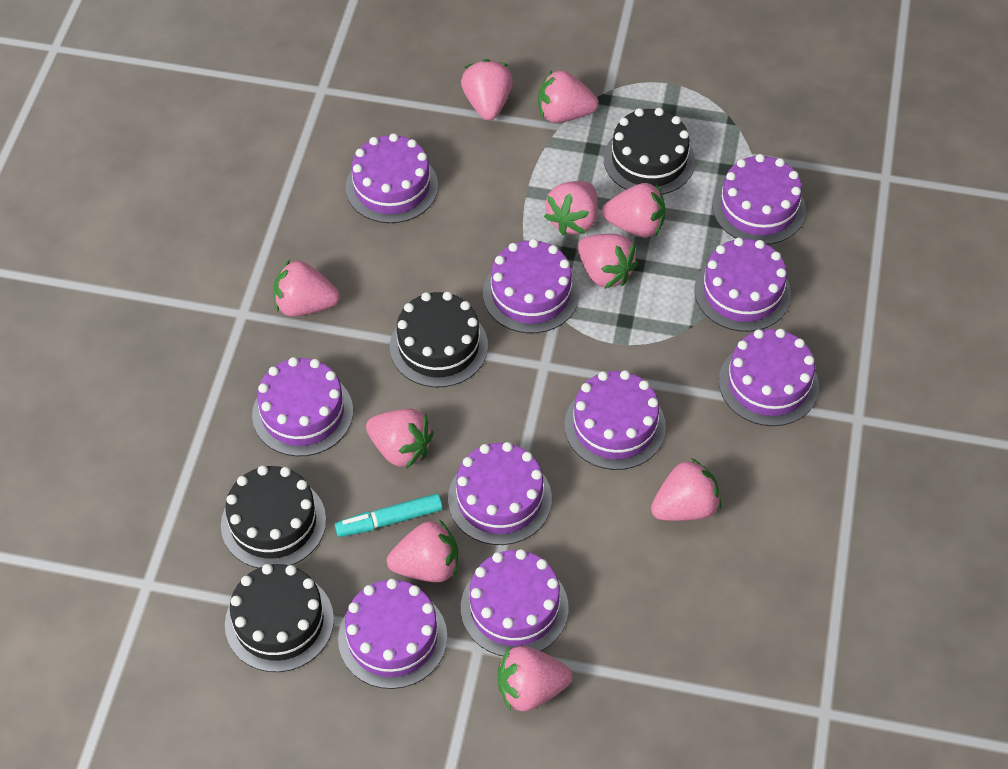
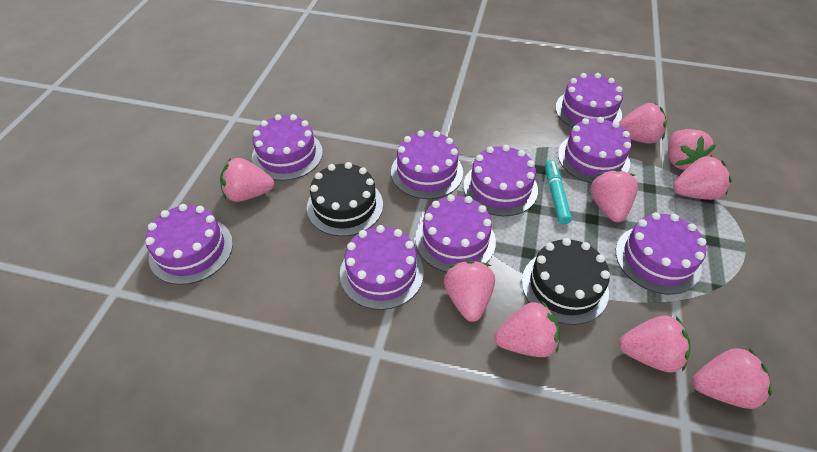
black cake: [221,466,326,568] [225,564,334,672] [390,291,488,387] [604,108,695,195] = 4 -> [307,162,383,236] [522,238,610,325] = 2
pink strawberry: [274,260,340,317] [366,409,434,469] [387,519,458,582] [461,59,513,120] [498,646,572,711] [538,70,599,123] [544,181,598,235] [578,234,638,289] [602,183,666,238] [651,458,721,521] = 10 -> [220,158,274,202] [444,260,495,322] [494,301,559,357] [590,169,638,222] [618,103,667,144] [619,315,691,372] [668,129,716,170] [673,155,732,200] [692,348,772,409] = 9
purple cake: [252,357,353,456] [338,579,447,689] [346,133,438,223] [448,442,552,545] [461,549,569,656] [483,239,579,333] [564,370,666,470] [694,237,791,332] [712,154,806,245] [719,329,819,426] = 10 -> [145,204,233,285] [252,114,323,181] [340,225,424,310] [391,130,463,199] [415,194,496,272] [463,145,538,216] [555,73,623,128] [558,117,632,183] [616,212,706,294] = 9

